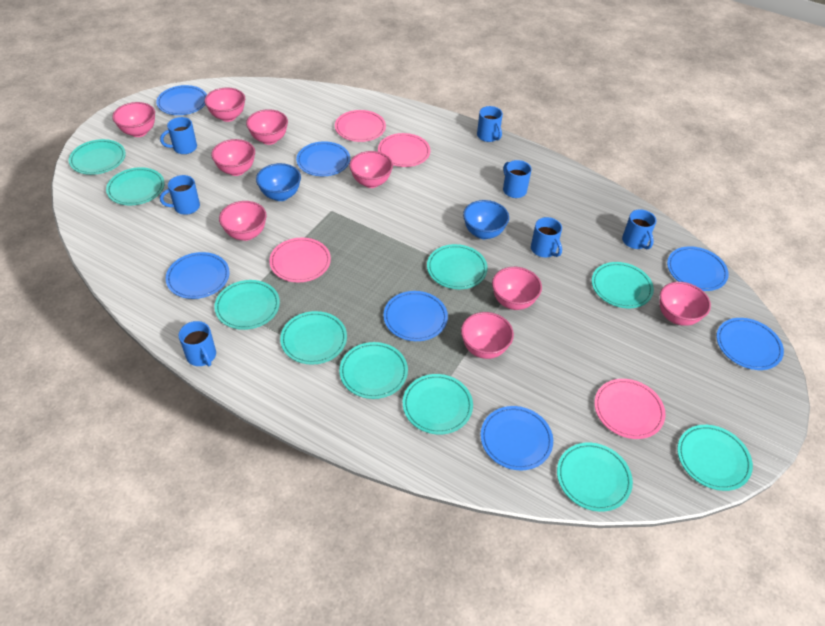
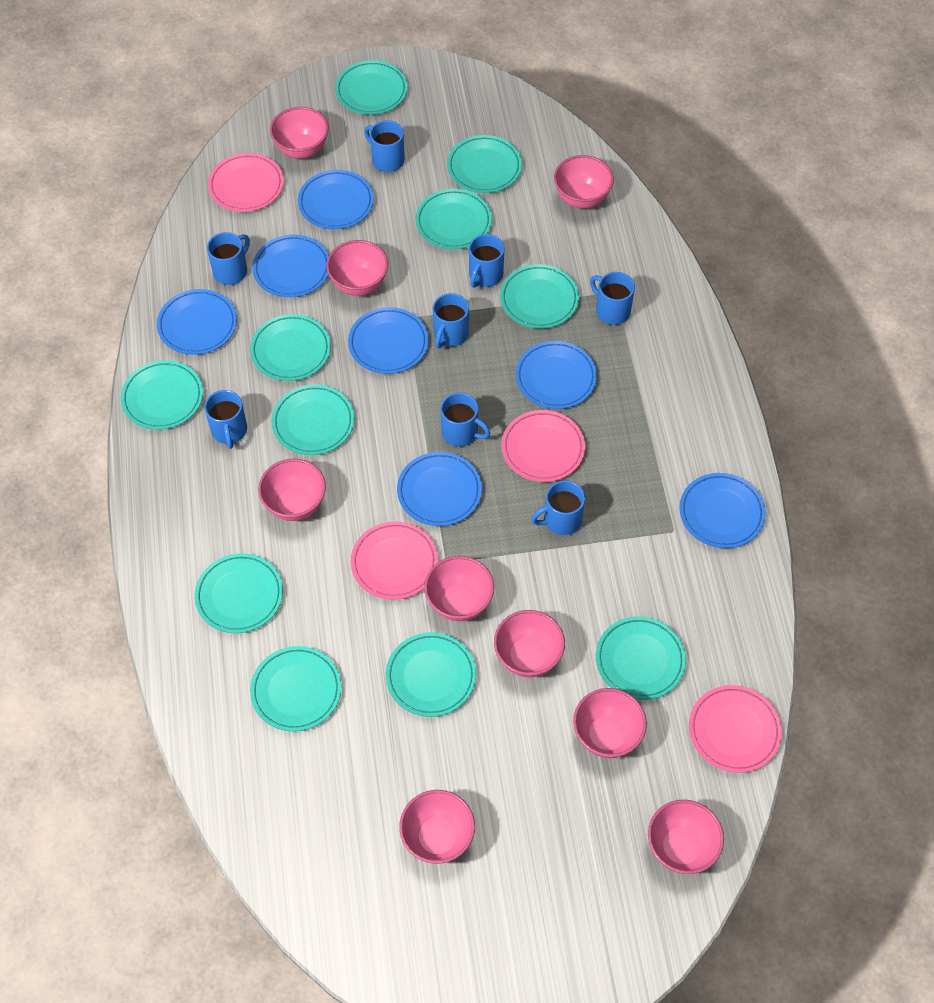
blue bowl: [256,163,301,201] [463,200,509,239] = 2 -> none = 0
blue mug: [160,117,197,154] [160,175,200,215] [179,321,216,366] [477,106,503,142] [503,160,532,198] [531,217,562,257] [622,209,656,249] = 7 -> [204,390,247,449] [207,232,250,285] [364,120,405,172] [433,293,469,348] [441,393,490,447] [469,234,504,288] [531,481,585,535] [590,272,635,325] = 8
turquoise plate: [69,139,126,175] [106,167,165,205] [214,280,280,330] [280,311,347,365] [339,342,408,399] [403,374,473,434] [427,244,488,289] [557,443,633,512] [592,262,654,308] [677,425,753,491] = 10 -> [121,360,203,430] [194,553,283,633] [250,314,331,381] [250,646,341,732] [271,384,355,455] [335,60,408,115] [386,632,476,717] [415,189,492,249] [447,135,522,193] [500,264,579,329] [596,616,686,700] = 11

